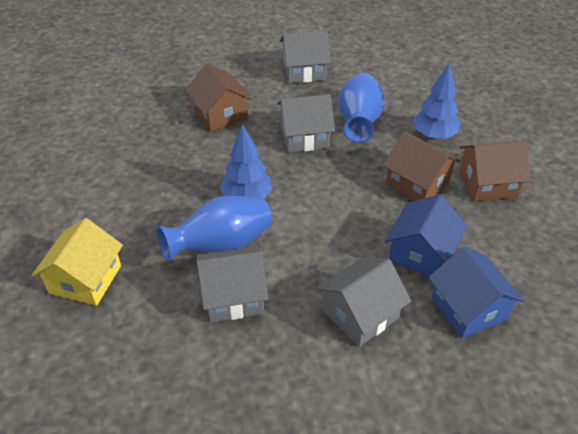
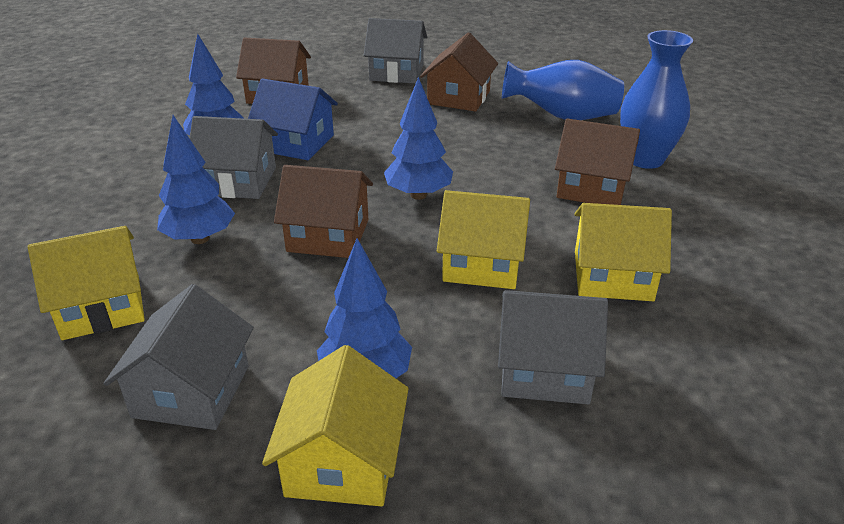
blue house: [385,194,467,276] [428,246,524,338] = 2 -> [248,78,338,160] = 1
blue tree: [220,124,273,199] [413,64,460,140] = 2 -> [157,115,235,244] [183,34,245,135] [317,238,412,378] [384,77,453,200] = 4
brown house: [186,63,253,131] [383,131,460,201] [459,141,531,201] = 3 -> [236,37,311,104] [274,165,373,258] [420,32,498,111] [555,119,640,205] = 4
yellow house: [32,218,123,306] = 1 -> [28,226,145,340] [262,345,409,507] [437,190,530,289] [574,203,672,301] = 4

